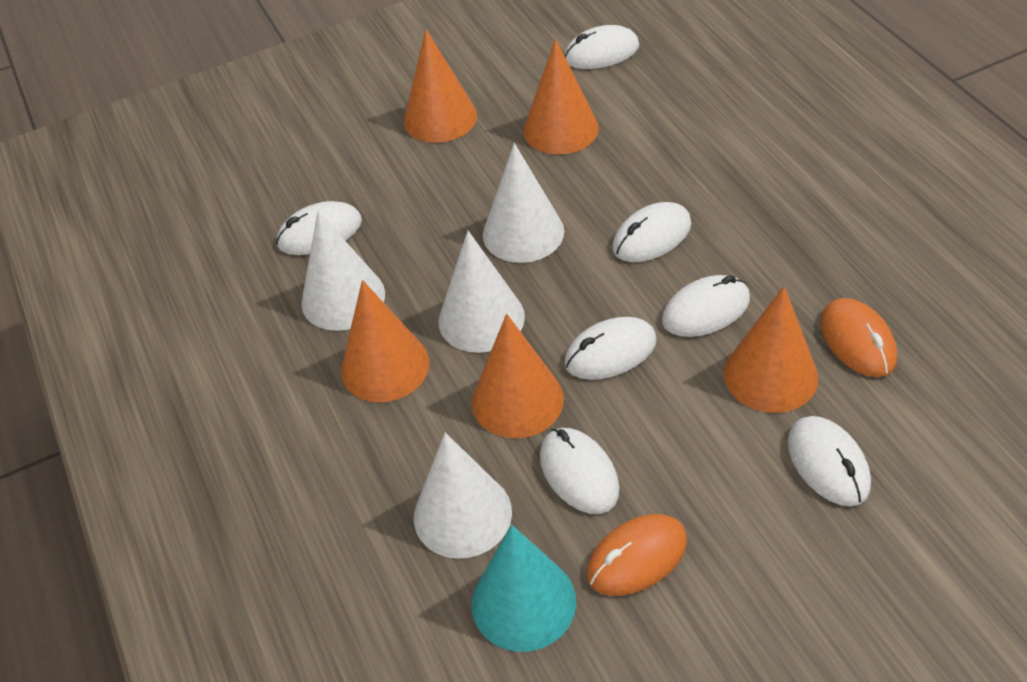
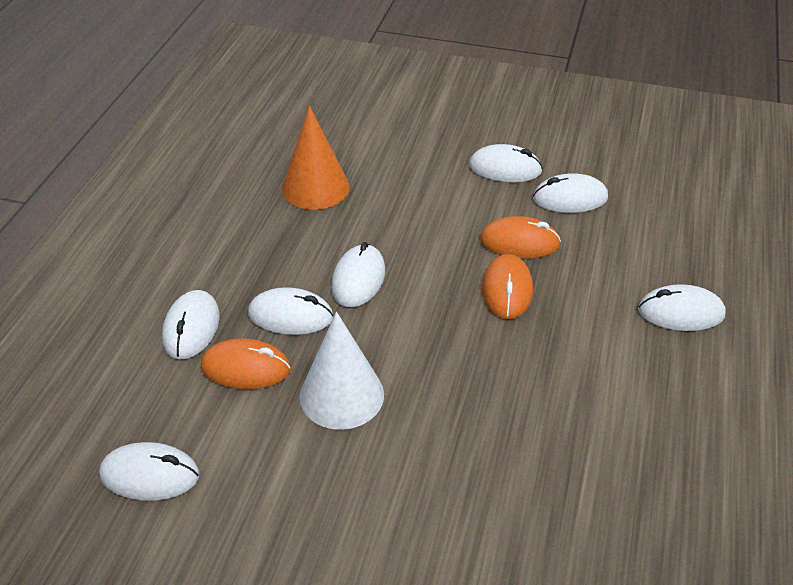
orange cone: [341,280,429,402] [404,29,477,143] [472,314,564,438] [523,39,599,155] [724,286,818,413] = 5 -> [282,106,350,210] = 1
orange mouse: [587,514,687,596] [820,298,897,377] = 2 -> [201,338,291,389] [480,216,561,259] [482,254,533,319] = 3
turquoise cone: [472,525,576,652] = 1 -> none = 0
white cone: [301,211,385,331] [414,433,512,559] [438,231,525,353] [483,143,564,263] = 4 -> [300,312,384,430] = 1

